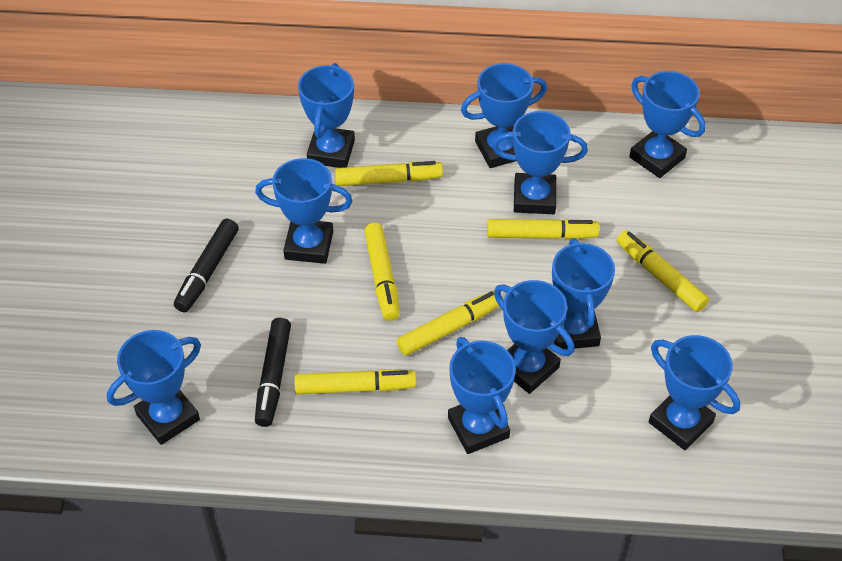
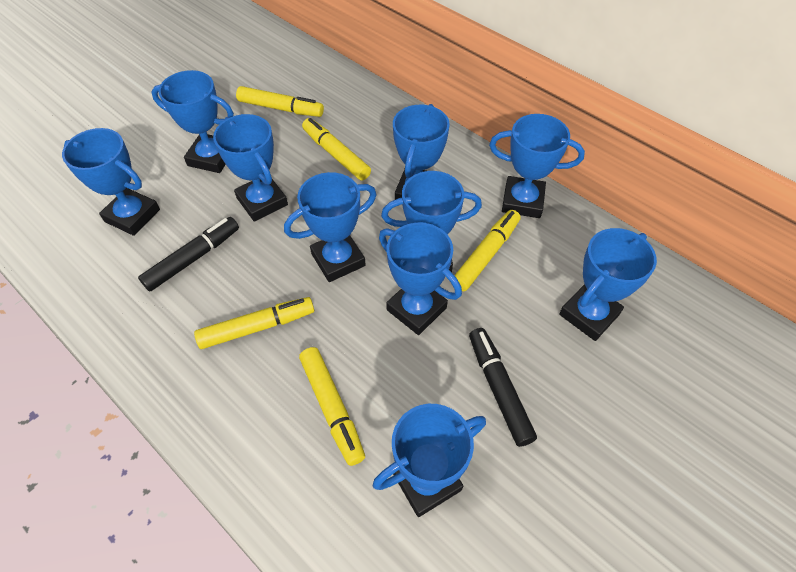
yellow marker: [294,369,416,394] [335,161,443,186] [364,223,400,321] [397,290,499,356] [487,219,599,240] [617,230,709,312] = 6 -> [194,297,314,349] [236,86,324,117] [299,347,365,466] [302,118,371,180] [454,210,521,291] = 5

